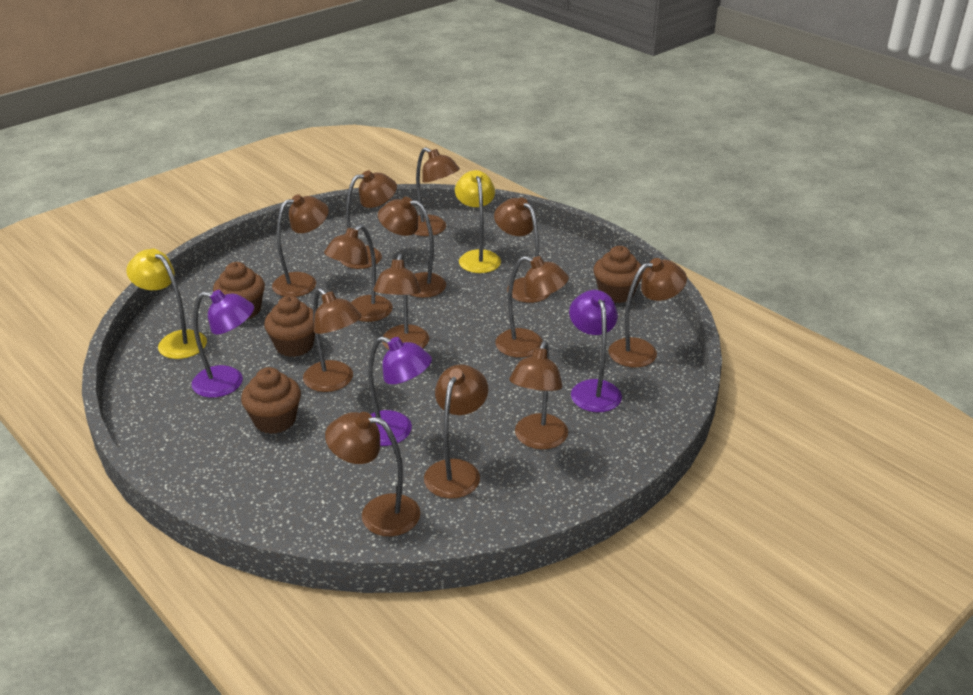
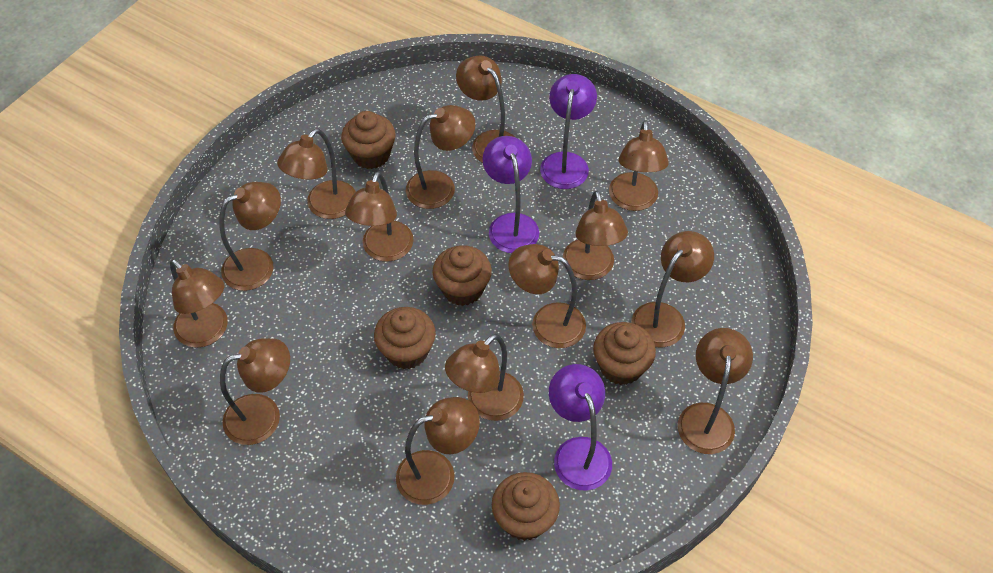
brown cupcake: [213,262,265,320] [241,367,301,434] [264,296,315,357] [593,246,643,303] = 4 -> [341,111,396,169] [374,307,436,369] [432,245,492,306] [492,472,560,541] [593,322,656,385] = 5
brown lamp: [272,194,329,297] [303,288,362,392] [324,224,393,322] [325,412,420,537] [340,170,397,269] [373,254,429,350] [378,197,446,298] [414,147,460,236] [424,364,488,499] [494,197,550,303] [496,256,569,358] [509,341,568,449] [608,258,687,367] = 13 -> [170,259,228,348] [219,182,281,291] [220,338,290,445] [277,129,356,219] [345,171,414,262] [396,397,480,505] [406,105,476,209] [445,334,524,421] [456,55,515,163] [509,244,586,348] [563,190,628,280] [609,120,669,211] [631,231,714,348] [678,328,753,454] = 14
yellow lamp: [126,248,207,359] [455,170,501,273] = 2 -> none = 0

